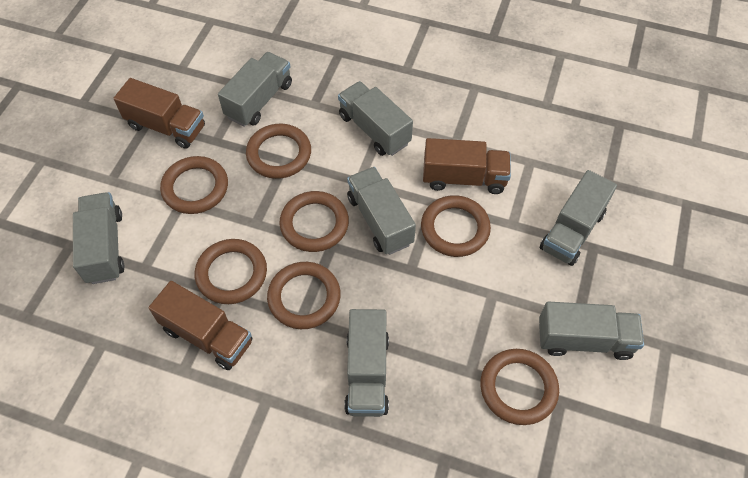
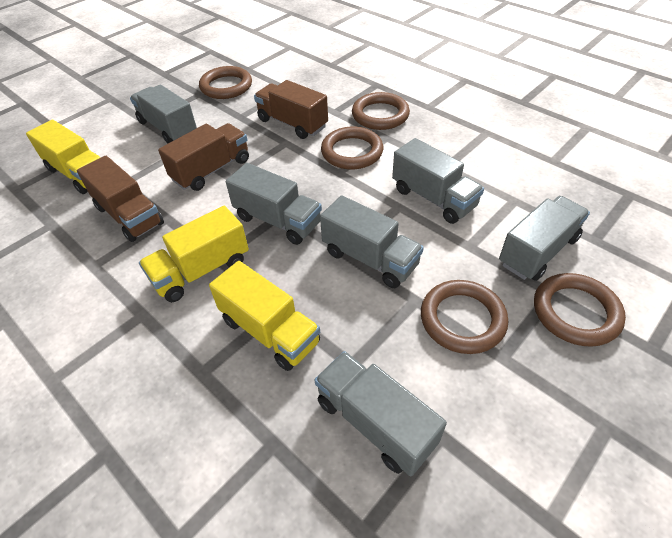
brown ring: [160,156,228,214] [195,239,267,304] [246,124,311,179] [267,262,341,329] [279,191,349,252] [421,195,491,257] [480,349,559,425] = 7 -> [199,66,252,99] [321,127,383,170] [352,92,410,130] [421,280,508,354] [534,273,626,347] = 5
grey truck: [73,192,125,284] [218,52,292,127] [338,81,413,156] [344,309,389,417] [347,167,416,255] [539,301,644,360] [540,170,617,266] = 7 -> [130,85,197,143] [226,163,322,245] [315,351,447,476] [320,195,424,288] [392,138,484,224] [499,196,590,281] = 6
yellow truck: none = 0 -> [26,120,101,194] [139,206,249,302] [209,261,320,371] = 3

